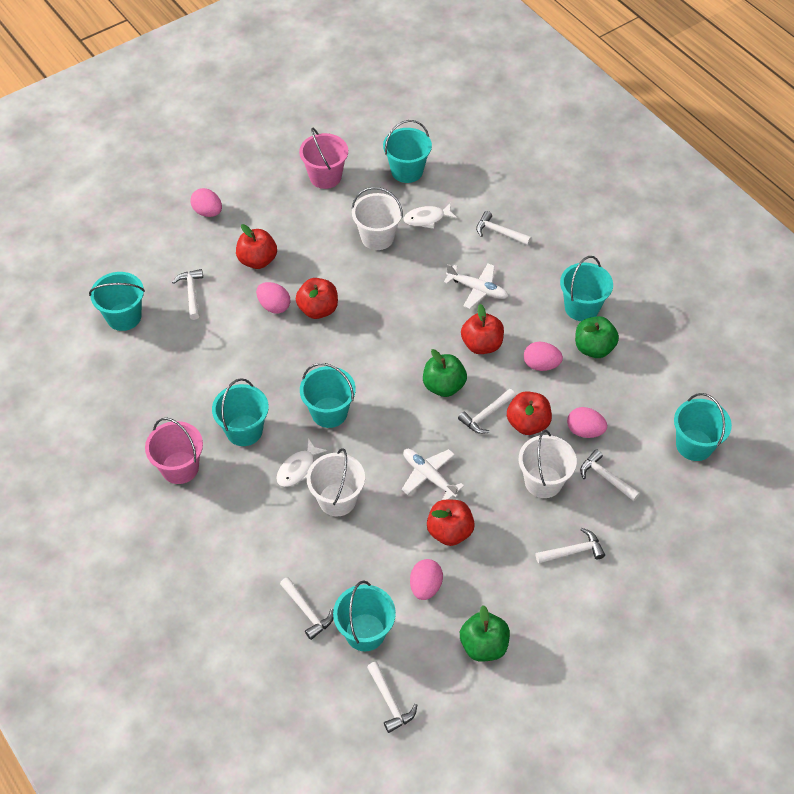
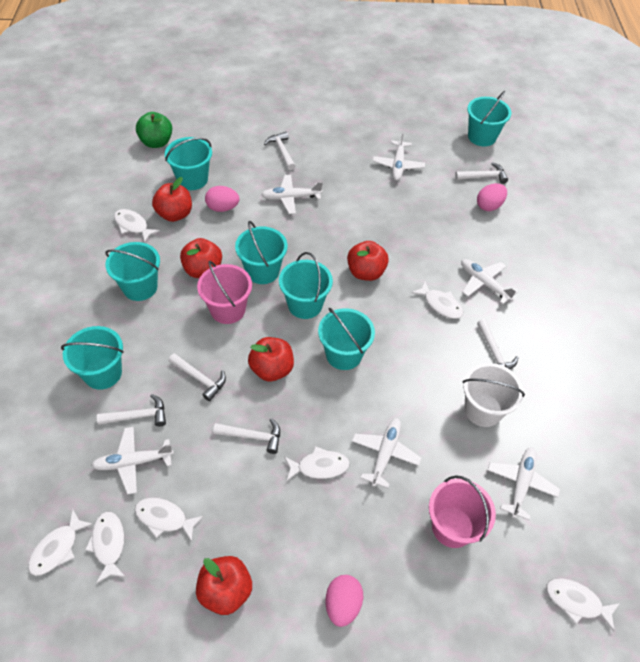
green apple: [423,349,467,397] [460,605,510,662] [575,316,619,358] = 3 -> [136,112,172,148] = 1
pink egg: [190,188,222,217] [256,282,290,314] [410,559,443,600] [524,342,563,371] [567,407,607,438] = 5 -> [205,186,239,212] [325,575,363,627] [477,183,507,211] = 3
white bucket: [307,448,365,516] [352,187,403,250] [519,430,577,498] = 3 -> [463,363,525,427] = 1
white fish: [276,438,327,487] [404,203,457,229] = 2 -> [28,509,93,576] [85,511,125,584] [114,209,160,243] [135,498,204,542] [284,446,350,482] [411,281,463,319] [546,578,620,631] = 7
white hammer: [172,269,203,320] [280,577,334,640] [367,662,417,733] [458,389,516,434] [476,211,531,245] [536,528,605,564] [580,449,640,501] = 7 -> [97,394,166,427] [169,353,226,401] [213,418,280,454] [264,132,295,170] [455,162,508,184] [477,319,518,369] = 6
white plane: [402,449,464,500] [444,264,508,309] = 2 -> [91,427,174,494] [261,175,323,214] [352,418,421,488] [373,132,425,181] [461,259,518,304] [488,447,560,520] = 6

